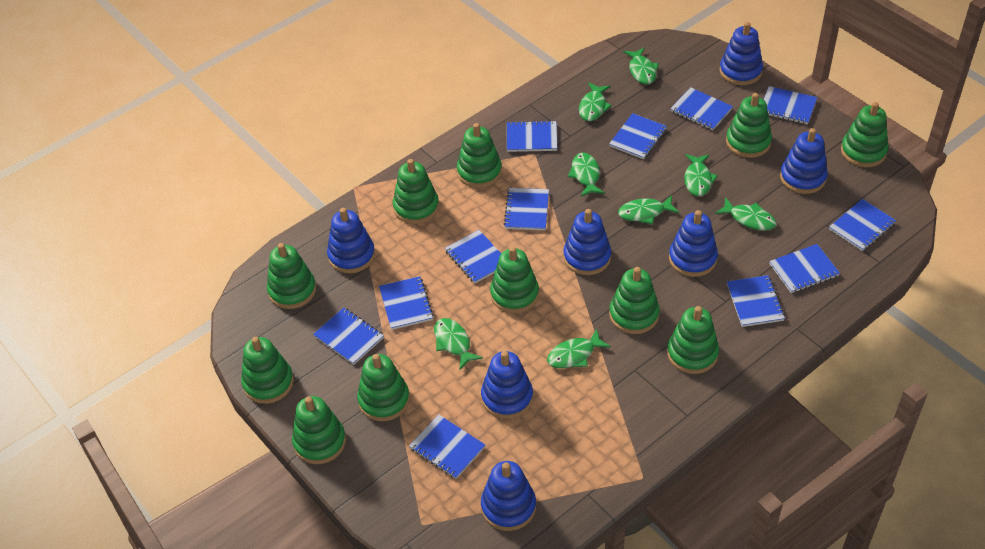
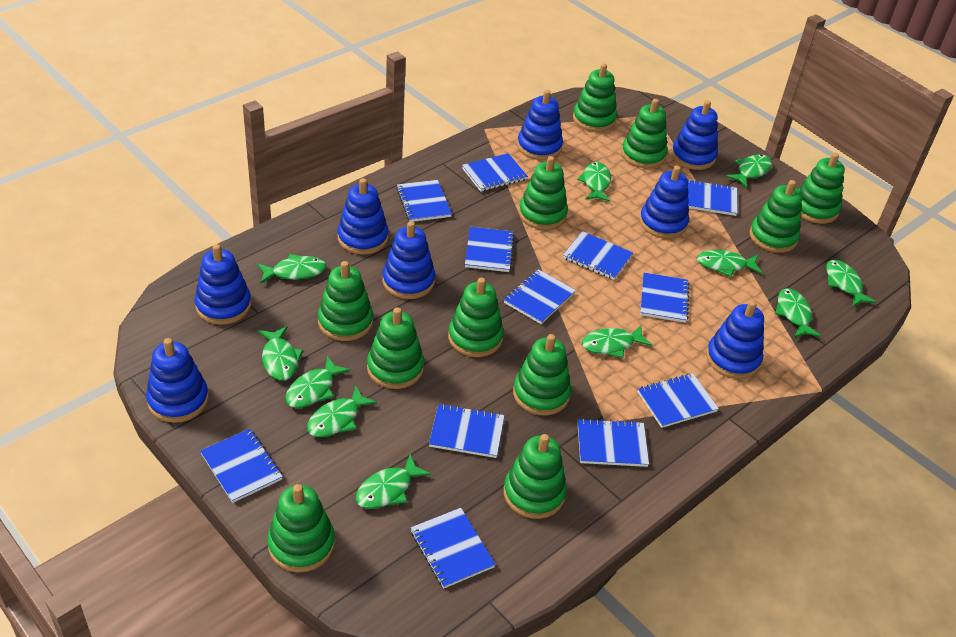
blue stacking toy: [327,208,375,273] [481,351,533,419] [481,461,536,531] [563,209,611,275] [669,210,718,277] [719,22,763,85] [780,128,828,194] = 7 -> [146,338,209,423] [195,244,251,325] [337,178,388,255] [382,221,435,299] [517,90,563,160] [640,166,689,239] [671,100,718,170] [706,300,764,379] = 8
green fish: [434,318,483,369] [547,329,611,368] [568,153,605,197] [579,82,612,121] [618,195,679,224] [623,47,659,84] [684,154,718,196] [715,197,777,231] = 8 -> [257,254,327,283] [258,326,303,381] [285,356,351,408] [307,386,377,437] [356,454,431,509] [577,162,611,202] [582,325,652,358] [697,250,762,277] [726,154,772,188] [775,288,821,338] [826,260,876,307] = 11

